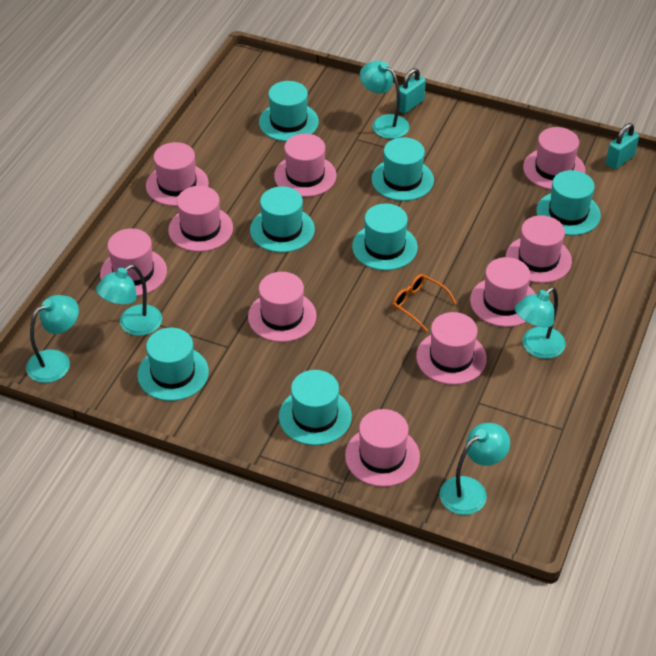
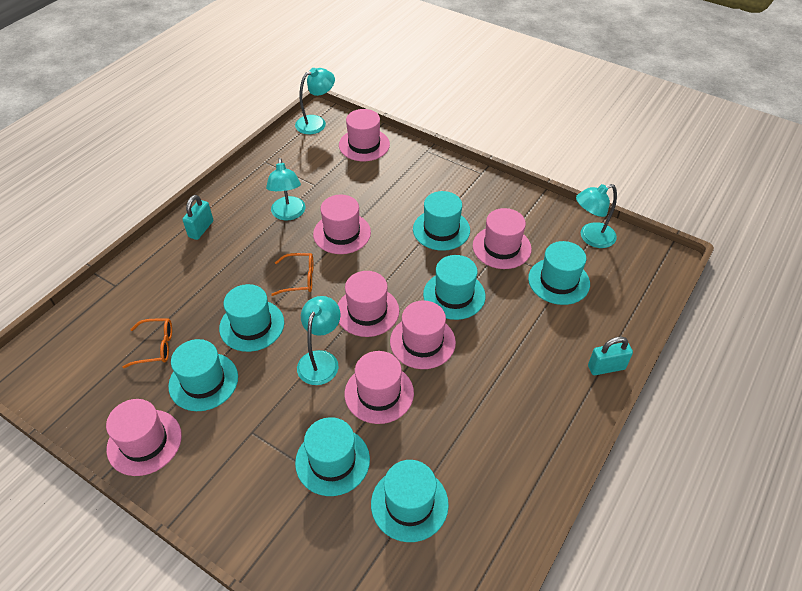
orange glasses: [392,274,457,332] = 1 -> [123,318,172,368] [271,253,314,296] = 2
pink hat: [100,228,167,296] [146,142,209,206] [168,186,233,252] [248,272,317,342] [274,134,336,197] [345,409,420,487] [416,312,487,385] [470,257,535,327] [506,215,572,283] [523,127,586,190] = 10 -> [106,399,182,476] [313,194,371,254] [338,271,399,337] [339,109,390,161] [345,351,414,424] [390,300,456,369] [473,208,532,269] = 7
turquoise lamp: [26,295,79,383] [96,264,162,336] [360,61,409,139] [440,423,510,515] [515,287,566,359] = 5 -> [266,158,305,220] [295,68,335,134] [297,296,341,385] [576,184,617,248] = 4

